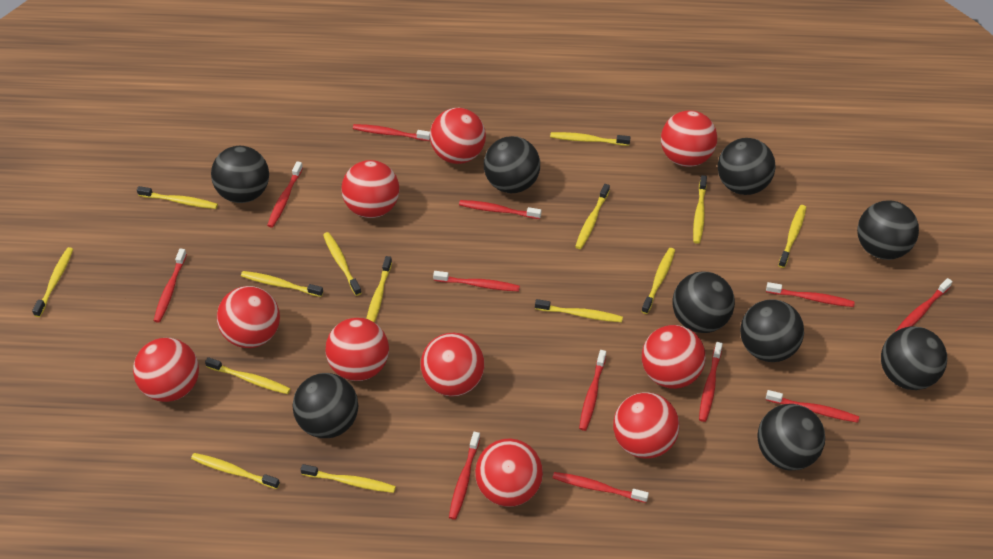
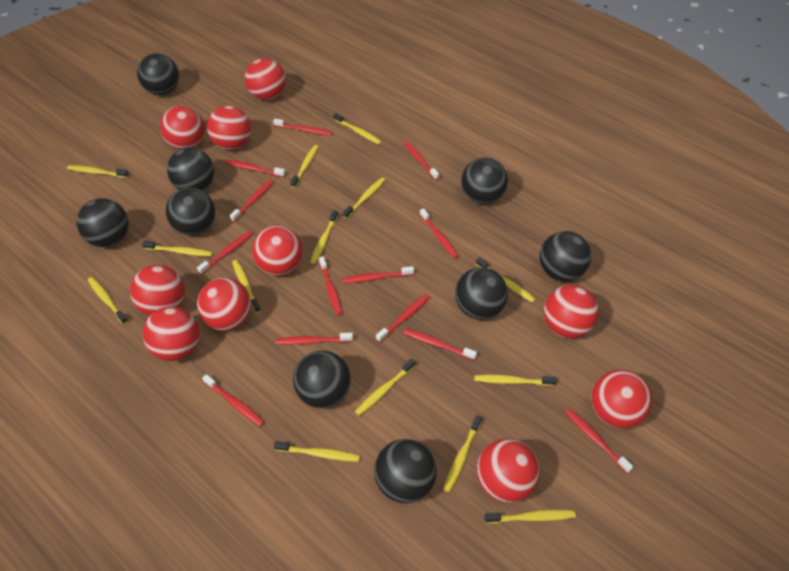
red toothbrush: [154,249,187,323] [267,161,303,228] [353,124,430,141] [433,271,520,292] [449,432,480,520] [459,200,541,219] [553,472,649,503] [579,350,606,431] [699,342,723,422] [766,282,855,307] [766,390,859,423] [895,278,953,332] = 12 -> [197,231,253,275] [202,374,265,426] [225,160,286,177] [230,179,274,222] [273,119,333,136] [275,333,353,345] [319,256,342,316] [342,266,414,283] [376,294,430,342] [403,141,439,180] [403,329,477,360] [420,208,459,259] [565,409,634,474] = 13

